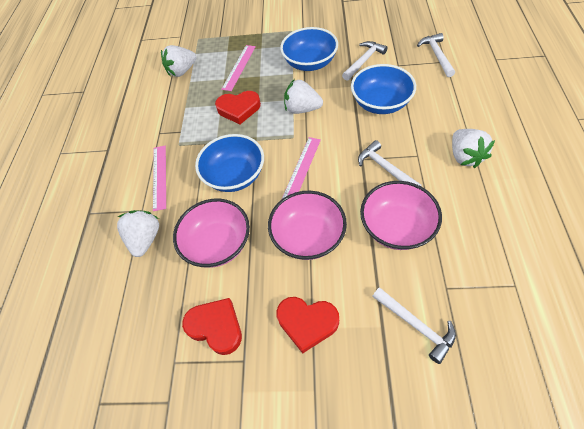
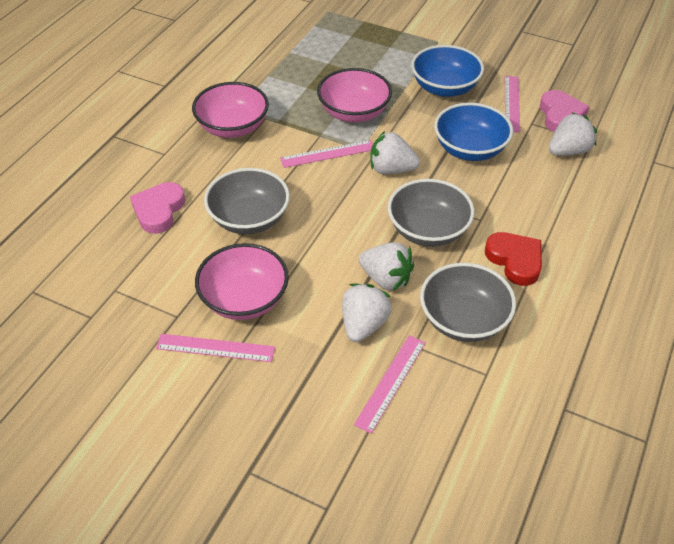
blue bowl: [195,134,264,192] [280,27,338,71] [351,64,416,114] = 3 -> [411,45,484,97] [434,103,513,161] = 2
grey bowl: none = 0 -> [204,168,290,234] [388,179,474,247] [420,263,516,342] = 3
pink heart: none = 0 -> [130,182,185,234] [540,90,589,132] = 2
pink ruler: [153,146,166,211] [221,45,256,91] [281,137,321,200] = 3 -> [156,334,275,362] [280,140,373,168] [354,335,426,434] [505,76,520,133] = 4
red heart: [182,298,242,355] [215,91,261,124] [276,297,339,354] = 3 -> [485,232,542,286] = 1
white hammer: [342,41,387,81] [358,140,422,186] [372,287,456,364] [417,33,455,77] = 4 -> none = 0

